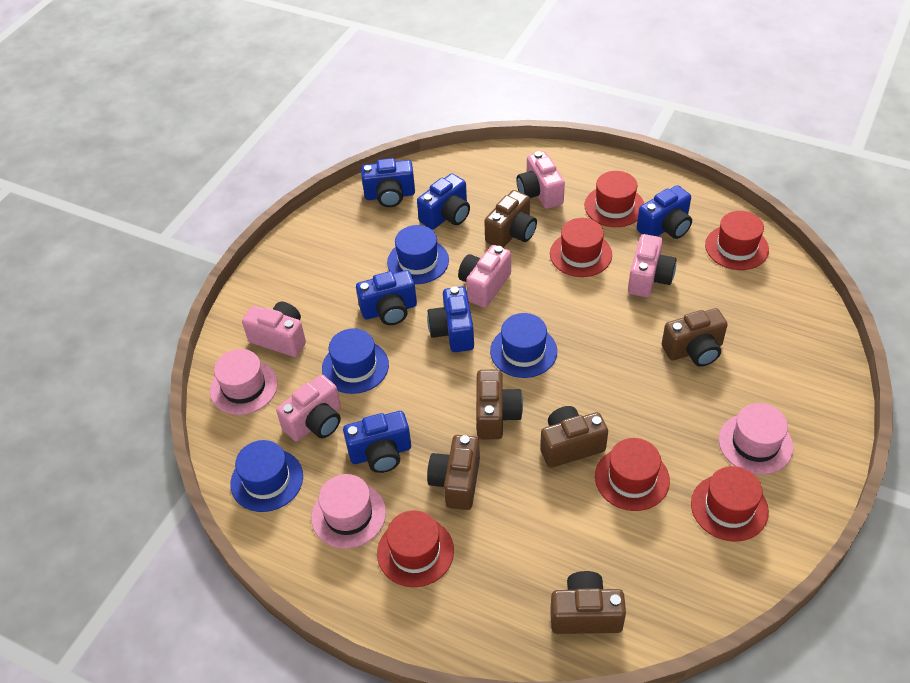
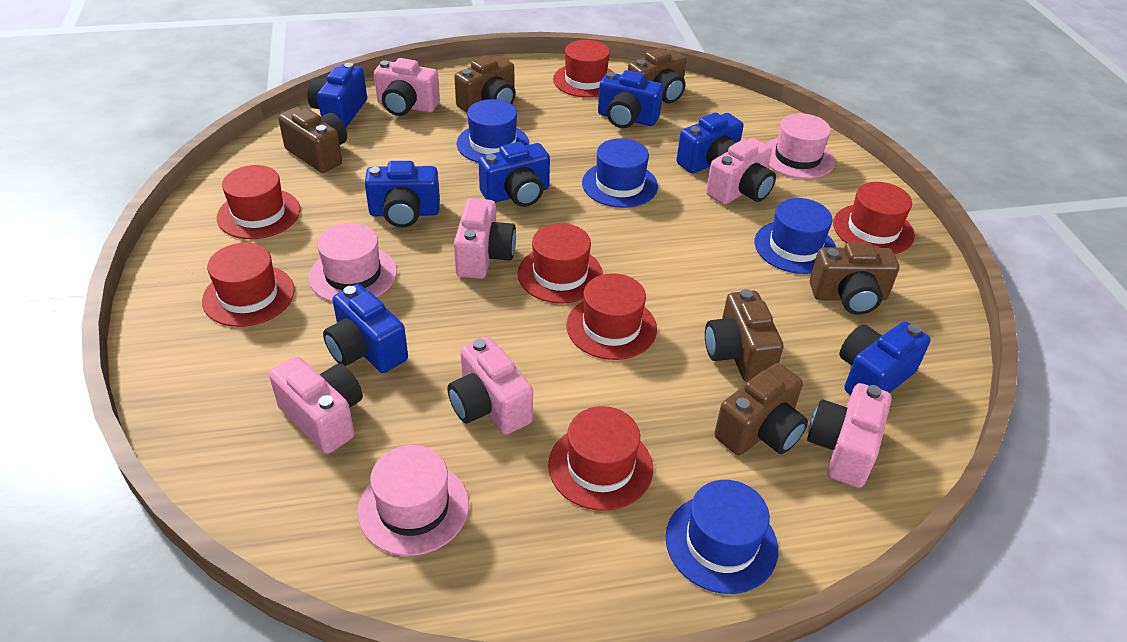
blue camera: [343,411,411,473] [356,270,417,325] [361,158,415,207] [417,173,470,230] [427,286,474,352] [637,185,692,239] = 6 -> [307,63,367,128] [323,284,408,373] [365,161,440,227] [478,142,550,207] [598,70,663,128] [676,112,744,173] [839,321,931,395] = 7
pink camera: [242,302,306,357] [276,375,341,442] [458,245,511,308] [516,151,565,209] [628,234,676,297] = 5 -> [269,356,363,454] [374,58,440,116] [447,337,533,435] [454,198,516,279] [706,138,776,205] [807,383,891,488] = 6
red hat: [377,510,454,587] [550,218,612,277] [585,171,644,227] [595,438,670,511] [691,466,769,542] [705,211,769,270] = 6 -> [202,243,295,327] [217,165,300,239] [517,223,603,304] [548,406,653,511] [553,40,613,98] [567,273,657,360] [833,182,915,254] = 7

